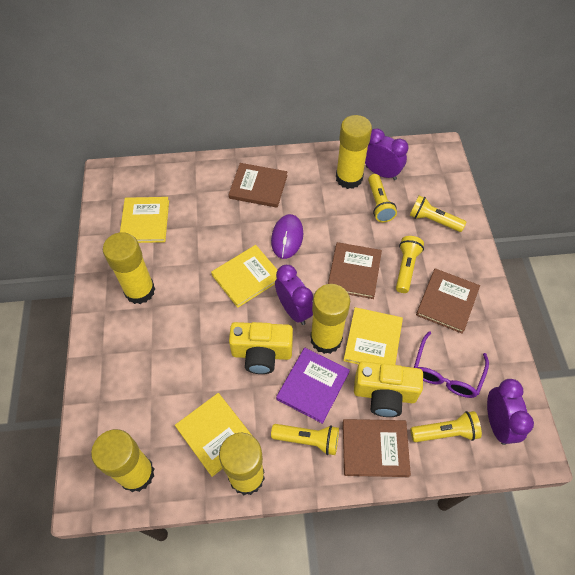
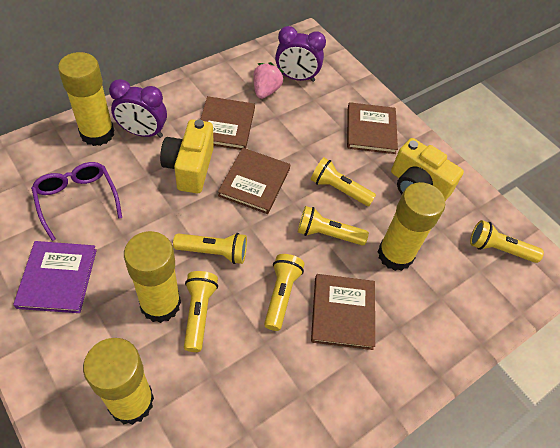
pink strawberry: none = 0 -> [253,62,284,99] = 1
purple clock: [275,265,313,325] [365,129,408,180] [487,379,534,445] = 3 -> [109,79,167,138] [275,26,326,82] = 2
purple mouse: [271,214,303,259] = 1 -> none = 0
yellow book: [120,197,169,243] [175,393,252,477] [211,245,277,308] [343,307,403,365] = 4 -> none = 0
yellow flashlight: [271,424,339,455] [368,174,397,222] [396,236,424,293] [410,196,466,232] [411,411,482,442] = 5 -> [173,233,247,264] [184,271,218,352] [264,254,305,331] [298,206,369,246] [311,157,376,206] [470,220,544,263] = 6
yellow glue stick: [91,429,154,492] [103,232,155,304] [219,433,265,495] [310,284,350,354] [336,115,372,189] = 5 -> [58,52,114,146] [83,338,154,425] [124,231,181,323] [378,182,445,271] = 4

